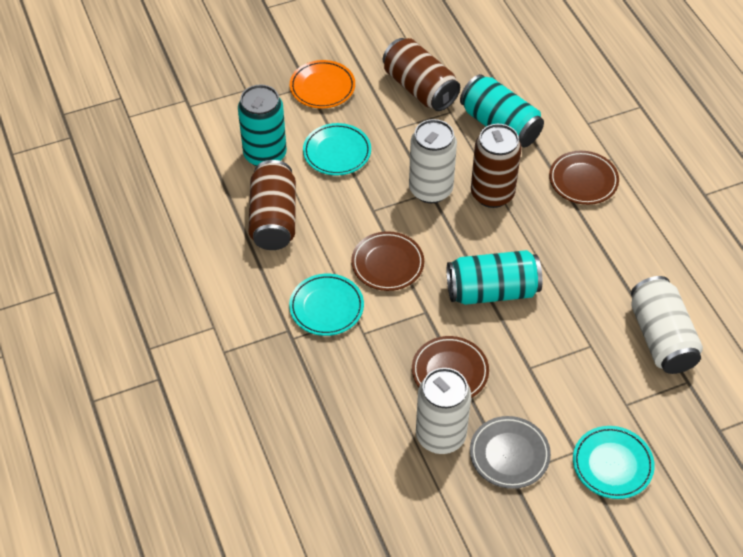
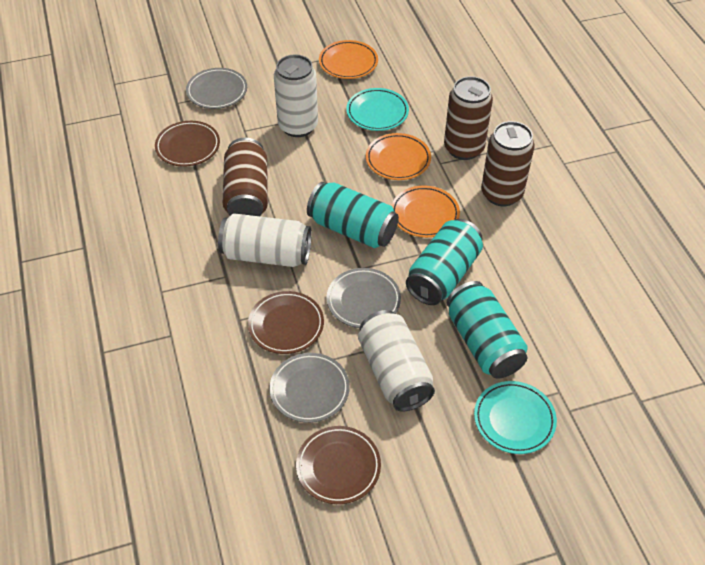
grey plate: [470,416,551,489] = 1 -> [186,68,247,109] [269,353,350,423] [326,268,401,328] = 3
orange plate: [290,60,355,109] = 1 -> [319,40,378,79] [366,133,431,180] [391,186,460,238] = 3
turquoise plate: [289,274,364,336] [303,123,371,176] [573,426,655,499] = 3 -> [346,88,409,131] [474,381,557,454] = 2

